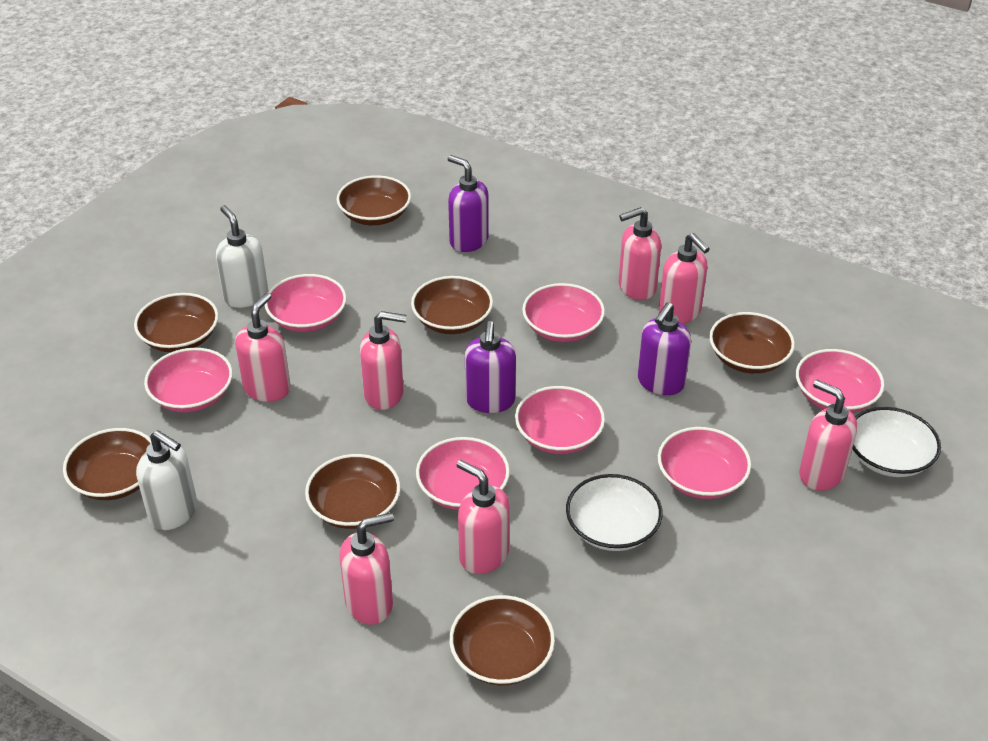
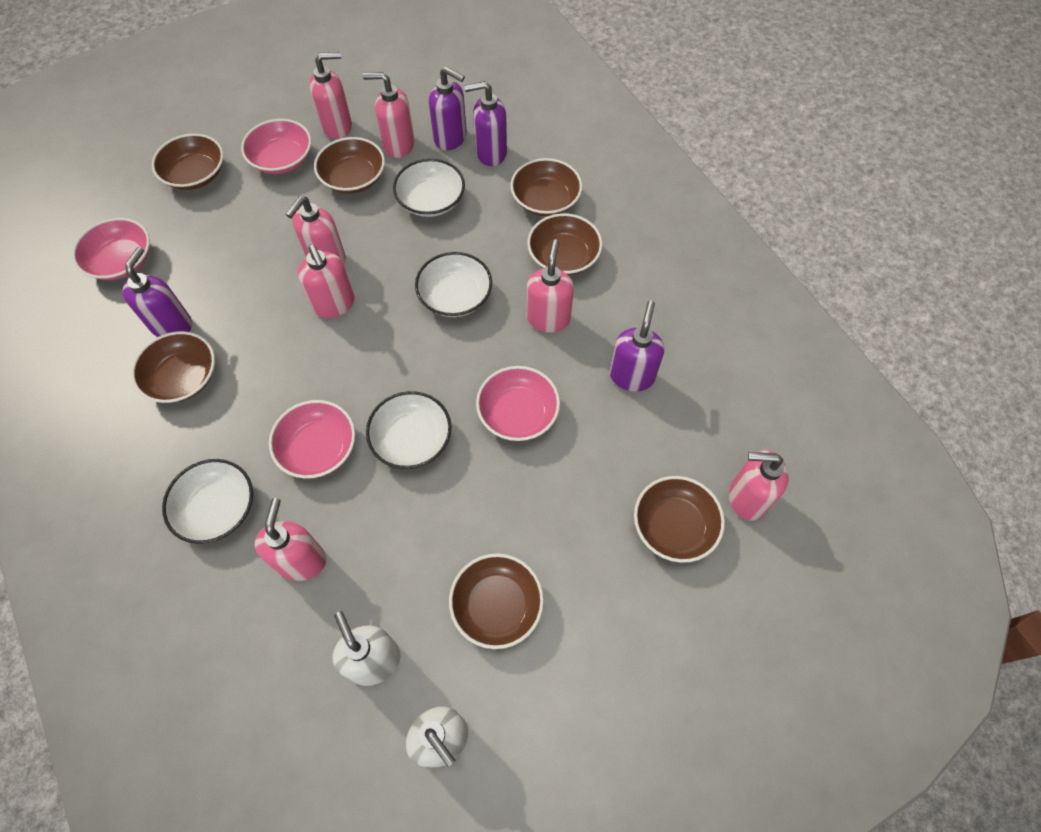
pink bowl: [144,348,233,413] [265,274,347,332] [416,437,510,510] [515,386,605,454] [522,283,605,342] [658,427,751,499] [796,349,884,413] = 7 -> [72,218,150,280] [241,119,311,174] [269,400,355,479] [476,366,560,441] = 4
purple soap dispenser: [448,155,489,252] [465,321,516,413] [638,302,691,395] = 3 -> [122,247,192,337] [429,66,467,150] [464,81,507,166] [609,301,664,392] = 4
white bowl: [566,474,663,551] [852,407,941,477] = 2 -> [162,459,253,544] [366,391,451,469] [393,159,465,217] [415,252,492,317] = 4

